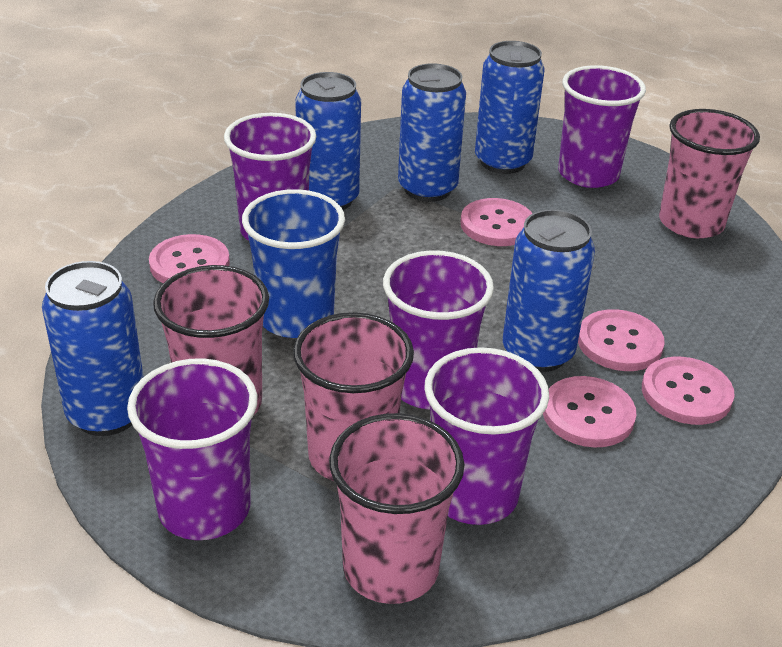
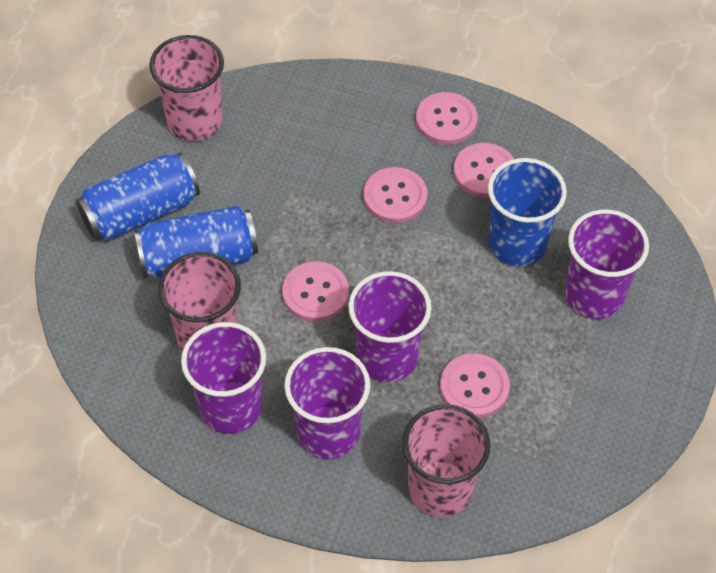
blue can: [42,261,144,436] [295,72,361,210] [398,63,466,202] [475,41,545,174] [503,210,595,372] = 5 -> [76,153,200,241] [134,206,258,279] = 2
pink cup: [153,265,269,416] [293,312,414,481] [329,413,465,604] [659,109,760,238] = 4 -> [149,35,224,141] [158,252,241,352] [402,404,490,517] = 3
purple cup: [127,358,258,540] [224,113,316,241] [383,250,494,409] [424,347,549,525] [558,65,646,188] = 5 -> [181,322,266,434] [284,347,370,459] [348,271,432,382] [565,210,649,319] = 4

